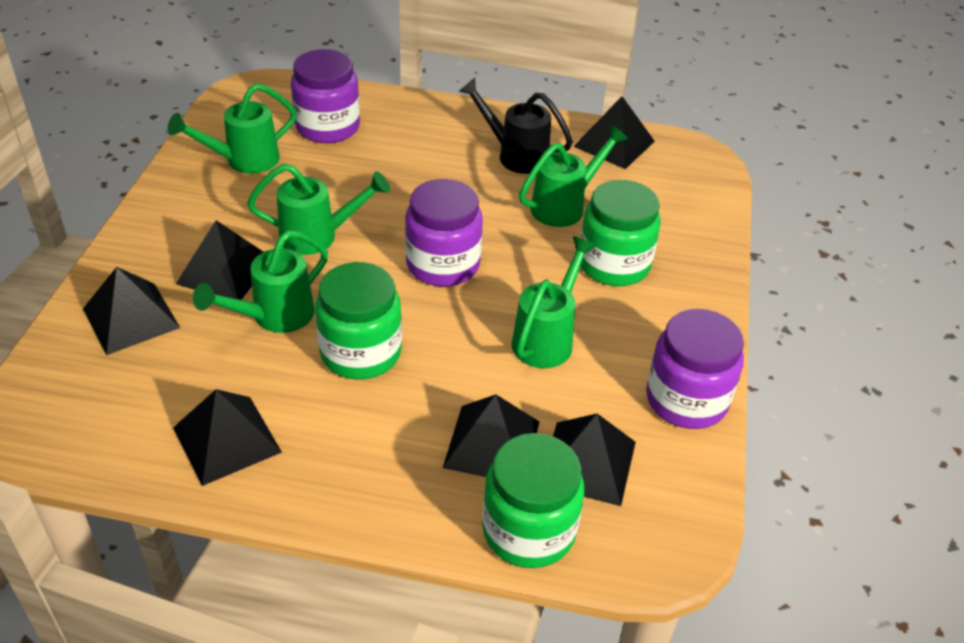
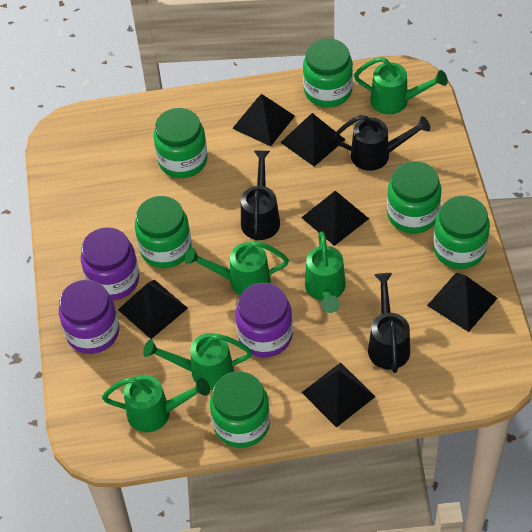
black watering can: [458,78,573,174] = 1 -> [241,151,280,241] [332,115,431,171] [368,273,410,373] = 3
green jar: [315,262,402,380] [482,433,584,568] [580,180,661,286] = 3 -> [135,196,191,268] [154,108,207,178] [210,371,270,448] [303,38,353,107] [387,161,441,234] [433,196,490,269] = 6

